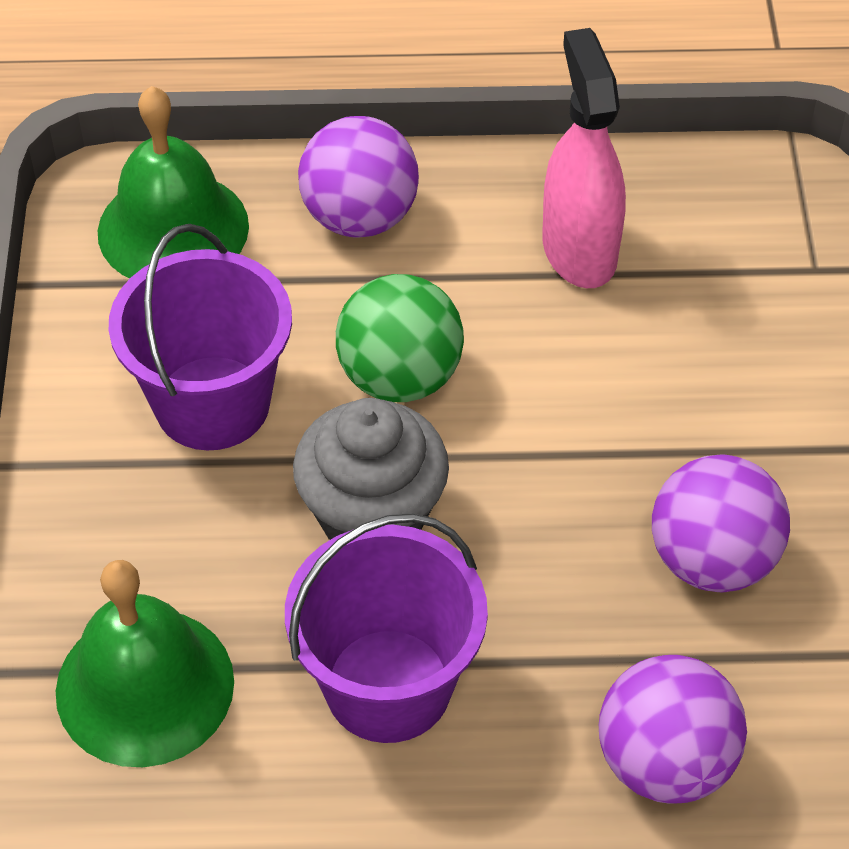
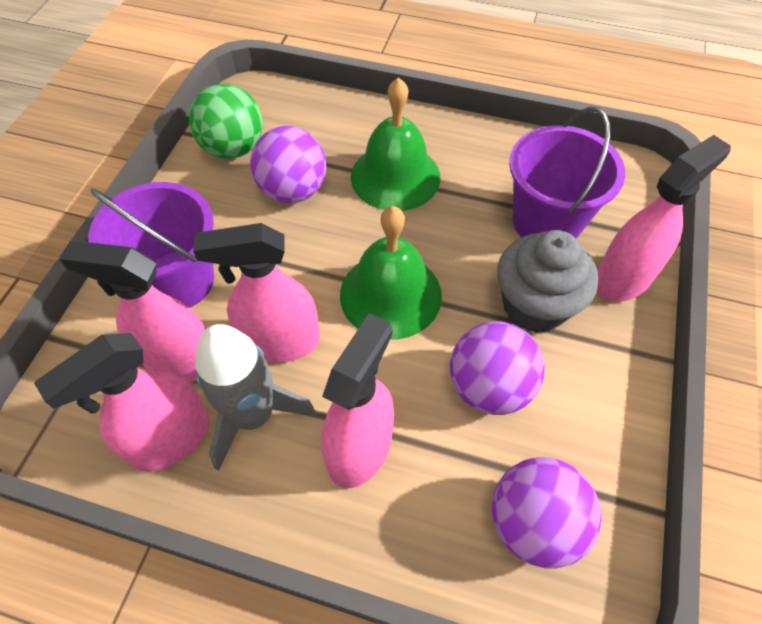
grey rocket: none = 0 -> [195,324,316,471] = 1
pink spray bottle: [542,28,626,288] = 1 -> [34,333,210,472] [59,241,206,382] [193,223,320,363] [321,313,394,488] [597,135,731,302] = 5

